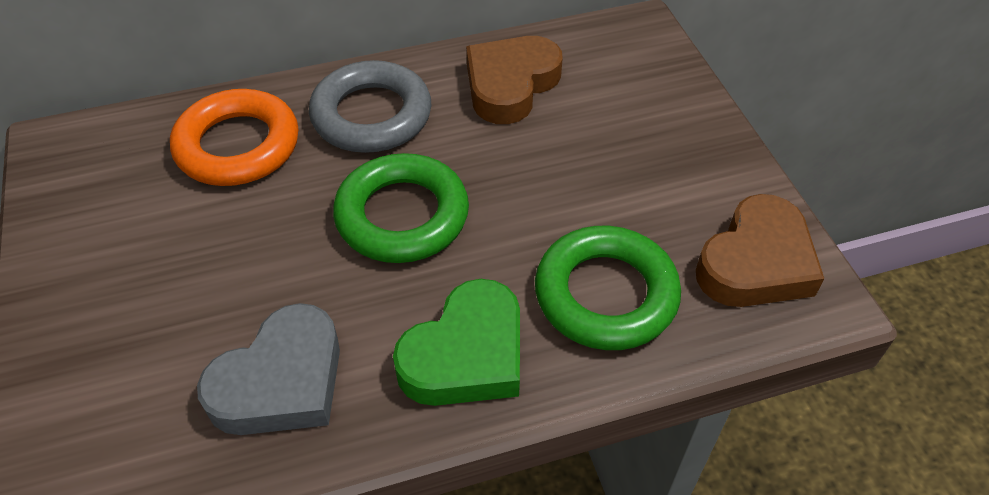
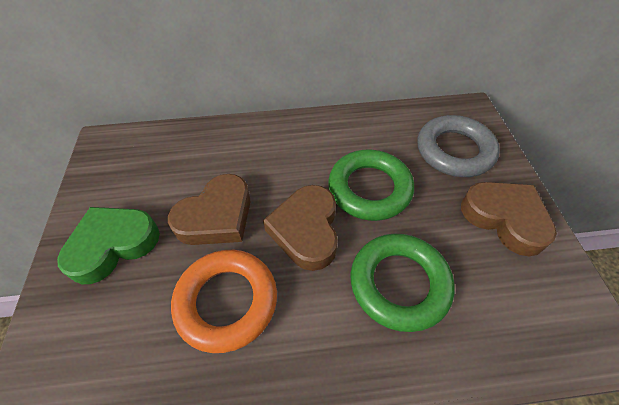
brown heart: [466,36,563,124] [696,194,824,307] = 2 -> [168,174,251,245] [263,185,338,271] [461,182,557,256] = 3
grey heart: [197,303,340,435] = 1 -> none = 0

